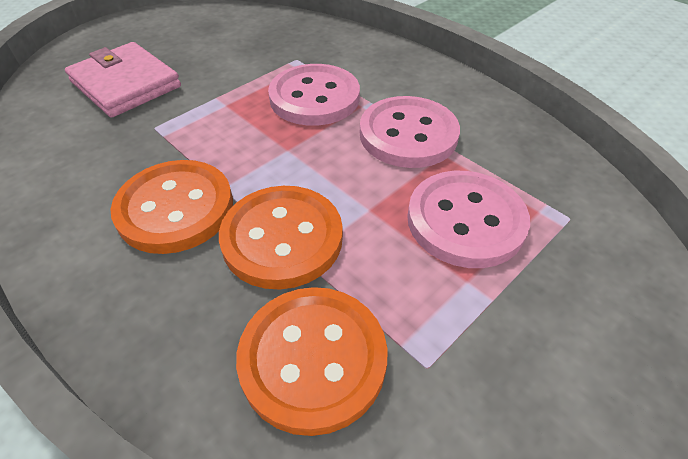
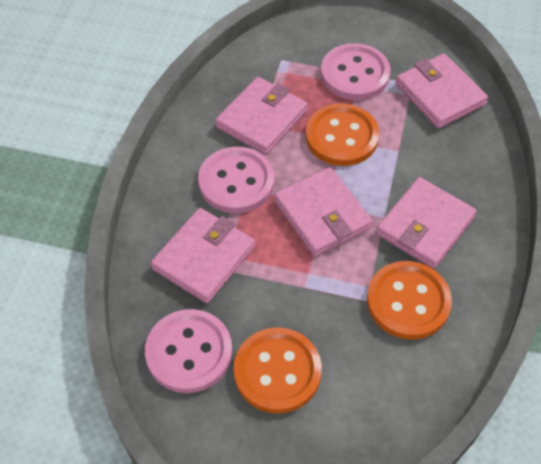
pink wallet: [65,42,181,118] = 1 -> [151,208,255,303] [215,77,308,155] [274,167,373,256] [376,177,477,269] [396,54,488,128] = 5

